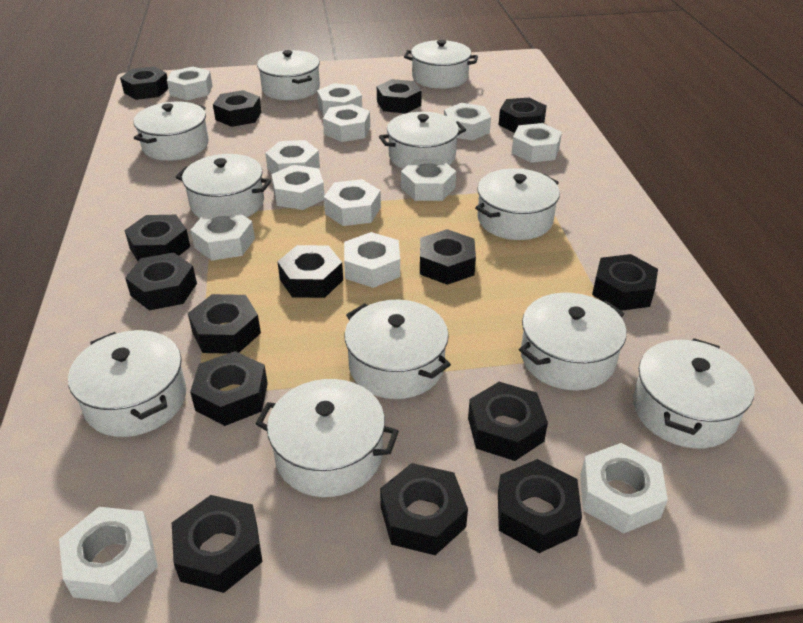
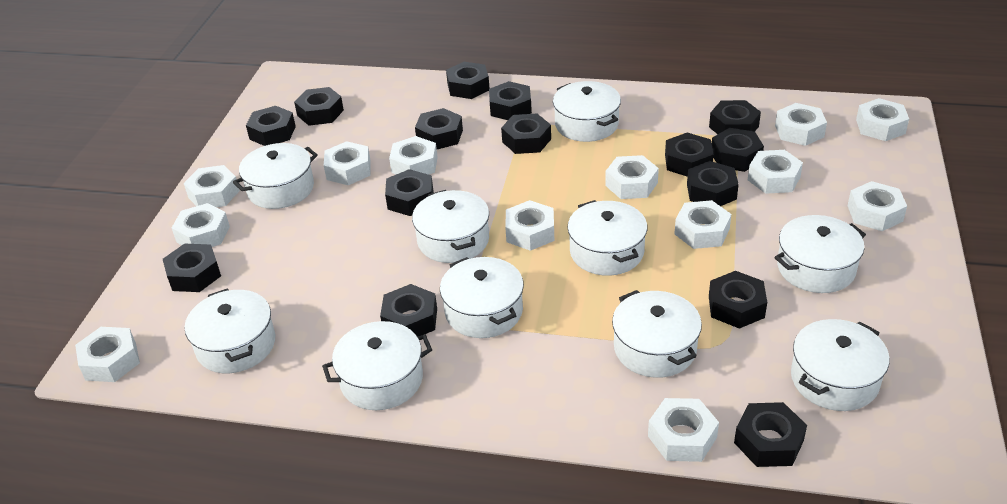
white pot: [68,330,186,437] [134,102,209,161] [176,154,271,218] [256,379,399,497] [257,50,320,100] [345,300,451,399] [379,112,466,169] [404,40,478,89] [475,168,560,240] [519,293,627,391] [633,338,755,448] = 11 -> [185,288,275,373] [233,143,318,209] [322,321,432,410] [412,190,489,263] [440,257,524,338] [553,81,621,142] [568,200,647,276] [612,290,702,378] [774,215,866,293] [791,319,890,411] = 10

